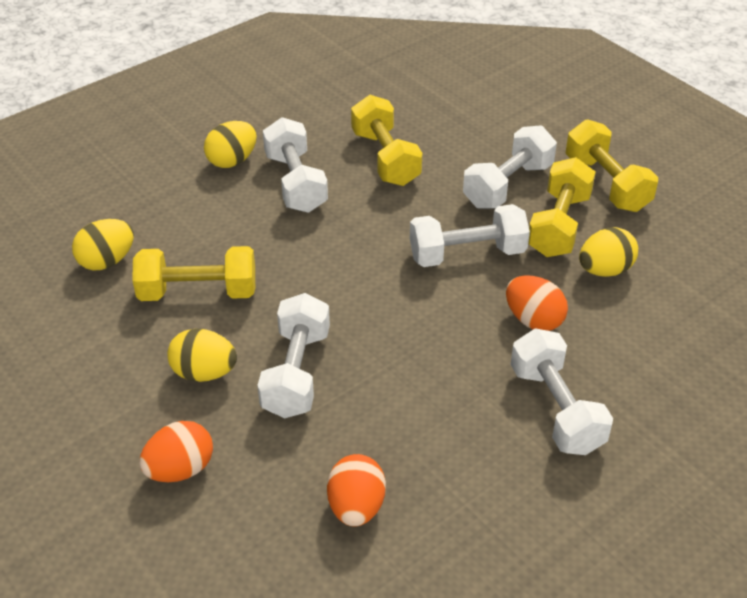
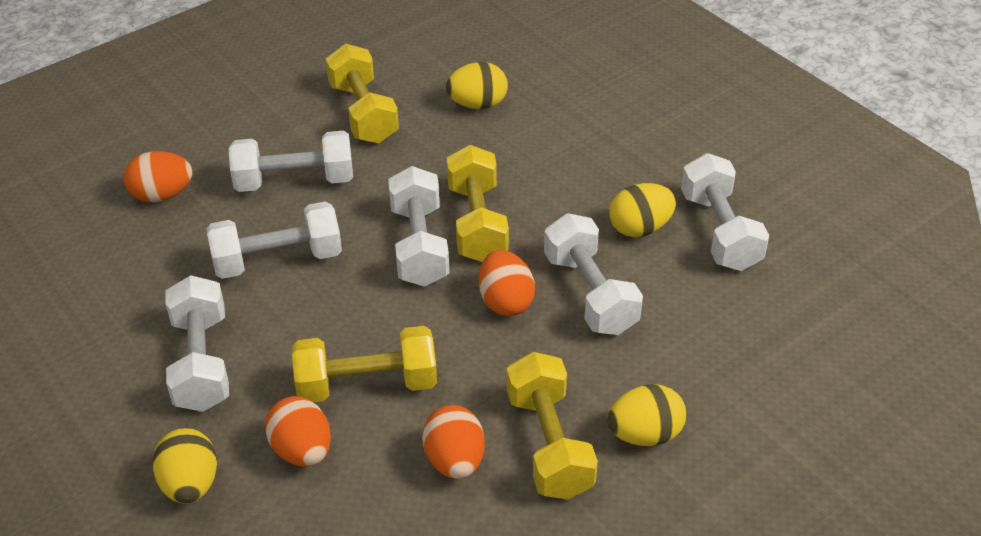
orange egg: [139,421,213,482] [327,454,386,527] [506,275,568,331] = 3 -> [124,151,193,202] [265,396,331,467] [422,405,485,479] [478,250,535,316] = 4
white dumbbell: [257,293,330,418] [263,117,328,213] [410,204,530,267] [463,125,557,209] [510,328,613,455] = 5 -> [165,275,229,412] [206,201,342,279] [229,131,353,192] [388,166,449,287] [544,213,643,335] [681,153,769,271] = 6

